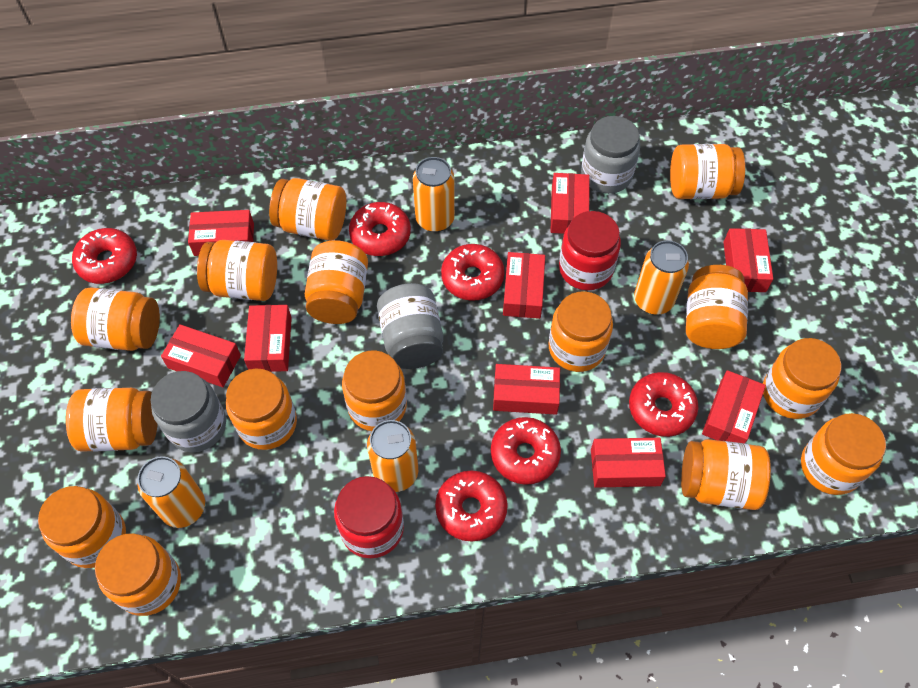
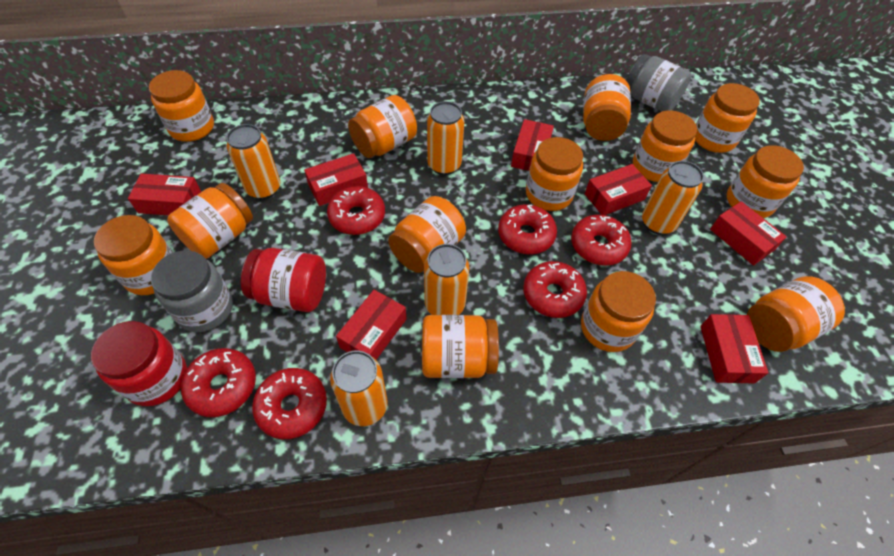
grey jar: [151,371,226,452] [377,283,443,369] [581,116,640,194] = 3 -> [151,251,233,332] [626,54,691,112] = 2
orange can: [138,456,205,528] [367,420,418,492] [413,157,455,232] [634,240,689,315] = 4 -> [226,124,280,199] [330,351,388,426] [424,244,469,315] [427,101,464,175] [642,161,704,235] = 5
orange jar: [38,486,126,568] [66,388,158,452] [71,287,160,351] [95,533,181,616] [197,240,277,301] [226,368,297,450] [269,178,346,241] [305,240,368,324] [342,350,407,431] [548,291,613,372] [670,144,745,199] [681,439,771,510] [686,265,748,349] [763,338,841,419] [801,413,886,495] = 15 -> [94,215,173,295] [149,70,214,142] [167,183,253,259] [348,95,417,158] [388,196,466,273] [422,315,499,378] [526,137,583,211] [581,271,656,352] [583,74,631,141] [633,111,697,182] [695,83,760,153] [727,145,804,218] [747,276,845,352] = 13
red box: [161,324,241,387] [188,210,254,256] [244,305,292,372] [493,364,560,415] [503,252,545,319] [550,173,590,234] [591,438,666,488] [702,370,766,443] [723,228,773,292] = 9 -> [128,173,201,215] [304,153,368,206] [336,290,407,360] [511,119,554,171] [585,164,652,215] [700,314,769,383] [710,201,787,266] = 7

